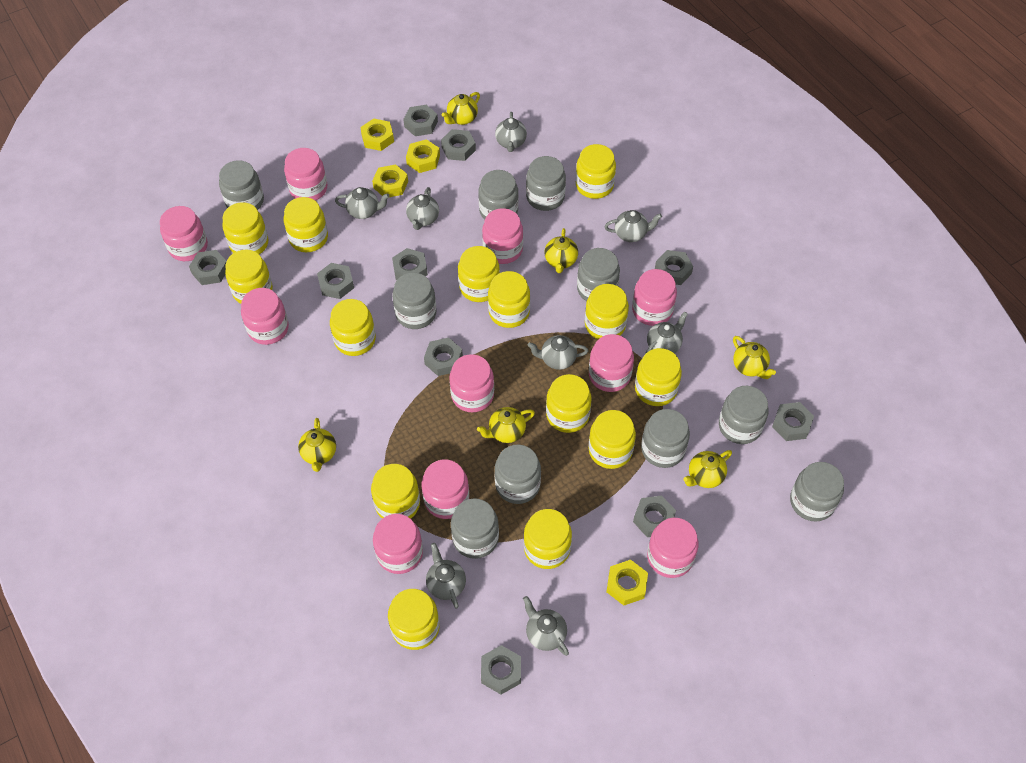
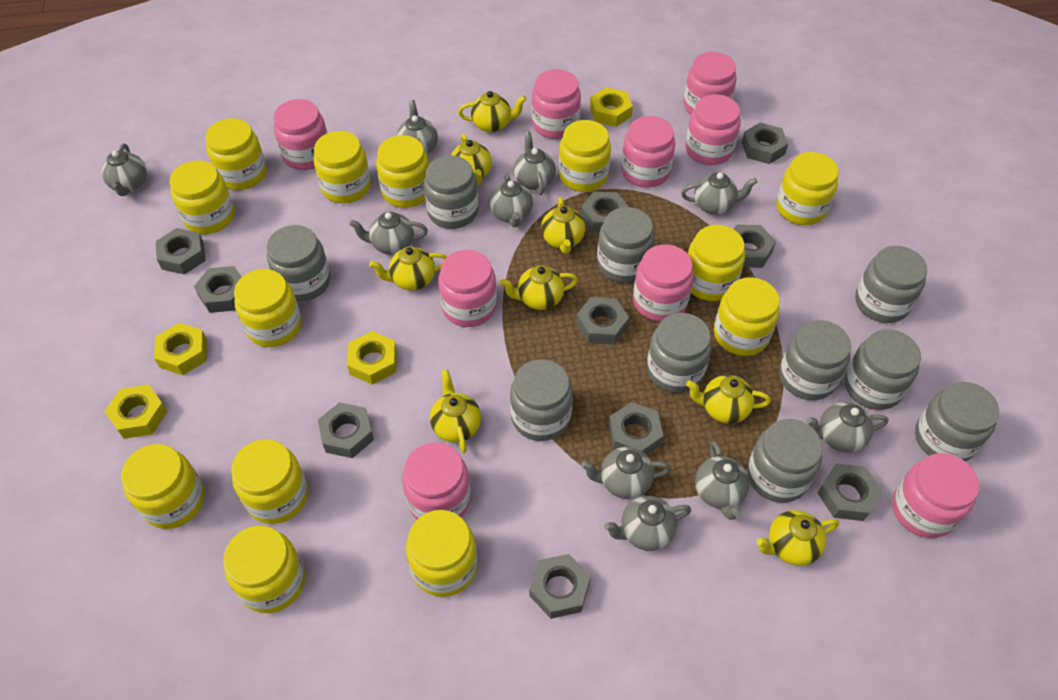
grey teapot: [335,187,389,219] [406,187,439,230] [426,543,466,609] [495,112,527,152] [523,596,569,656] [528,335,588,370] [604,210,662,242] [645,312,688,354] = 8 -> [101,143,147,196] [349,212,428,255] [397,100,438,154] [490,173,533,227] [514,131,556,195] [581,447,671,499] [604,496,691,551] [681,172,757,215] [695,441,750,520] [806,402,888,452] = 10
pink jar: [160,206,208,261] [241,288,289,345] [284,148,327,201] [373,514,423,574] [422,459,469,519] [449,354,494,412] [482,208,523,264] [589,334,634,392] [632,269,677,326] [647,518,699,578] = 10 -> [274,99,327,170] [402,443,471,519] [438,250,497,327] [532,69,581,139] [621,116,675,188] [633,244,694,322] [684,52,737,115] [685,94,741,165] [892,453,979,538] = 9
yellow jar: [222,202,268,254] [225,249,273,304] [284,197,328,252] [330,299,376,356] [371,464,420,519] [388,589,440,650] [458,246,500,302] [488,271,530,328] [524,509,572,569] [546,374,591,433] [576,144,616,199] [585,284,629,339] [589,410,636,469] [635,348,682,406] = 14 -> [121,444,205,529] [170,160,235,234] [206,118,267,190] [223,526,305,613] [231,439,308,524] [234,269,302,347] [313,131,371,203] [376,135,429,208] [406,510,478,597] [559,120,611,192] [688,225,745,301] [714,277,780,356] [776,152,839,225] = 13
yellow teapot: [298,418,336,472] [442,92,480,125] [477,407,535,443] [545,228,578,273] [683,450,732,488] [733,336,776,379] = 6 -> [369,246,447,290] [430,369,481,453] [451,134,492,185] [458,91,527,133] [500,265,578,310] [541,197,585,254] [686,375,771,424] [756,510,839,566] = 8

